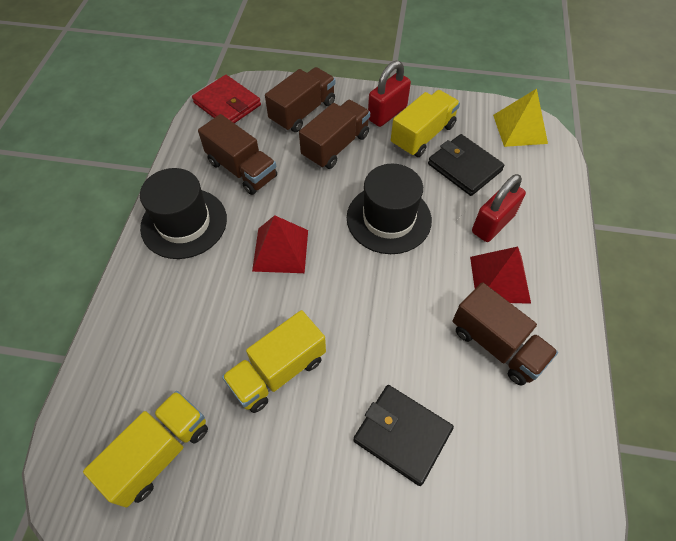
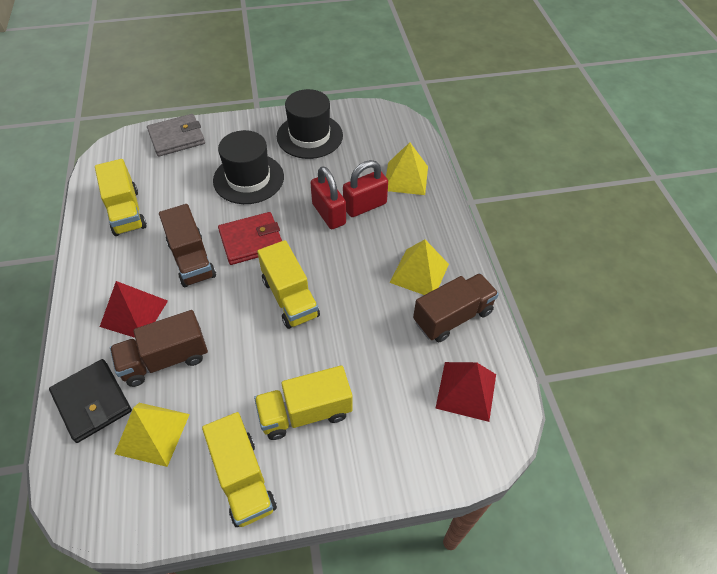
black wallet: [353,385,454,486] [428,134,505,196] = 2 -> [49,359,132,443] = 1
brown truck: [198,114,277,195] [265,67,335,132] [299,100,370,169] [452,282,558,386] = 4 -> [110,310,208,387] [159,204,216,287] [413,273,499,342] = 3
grey wallet: none = 0 -> [147,114,205,157] = 1
yellow pyramid: [493,89,548,147] = 1 -> [115,403,190,467] [386,142,428,195] [390,239,449,295] = 3
yellow truck: [83,391,208,507] [222,310,326,413] [391,90,460,157] = 3 -> [95,159,147,236] [202,412,277,527] [254,365,353,440] [257,240,320,329] = 4

